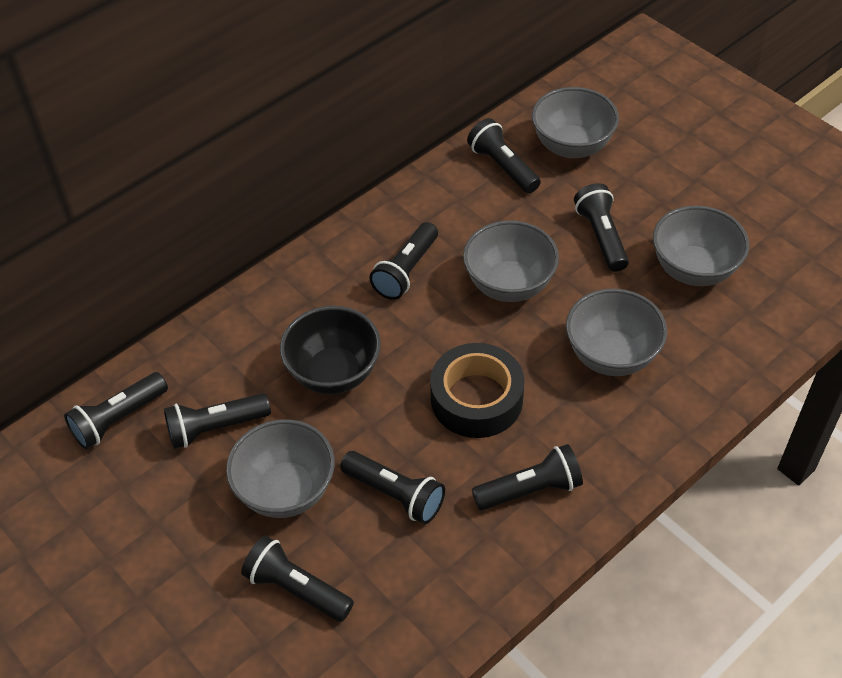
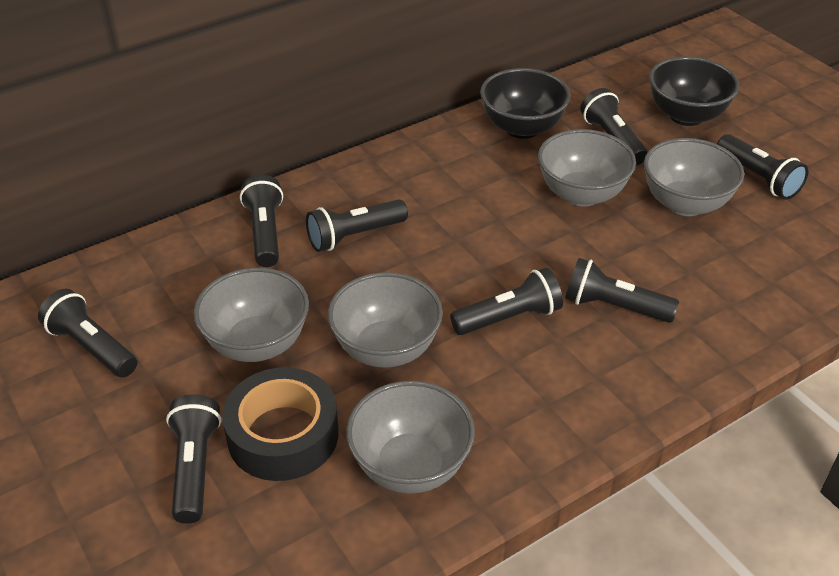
black bowl: [280,306,381,394] = 1 -> [480,68,571,139] [649,57,739,126] = 2

